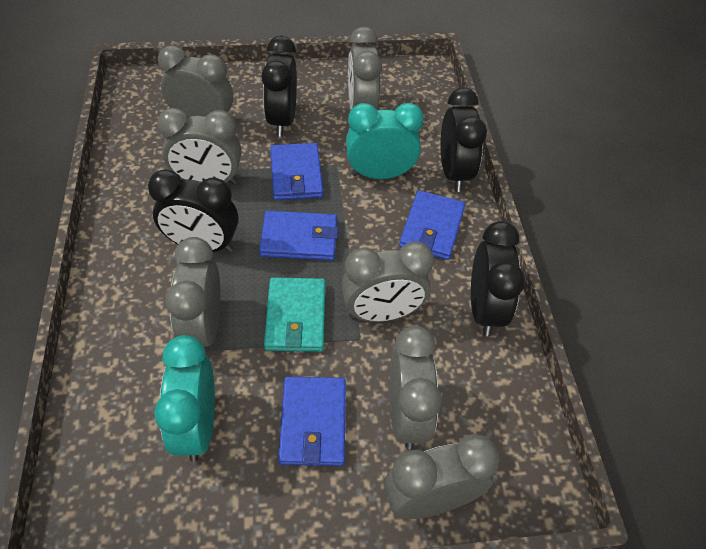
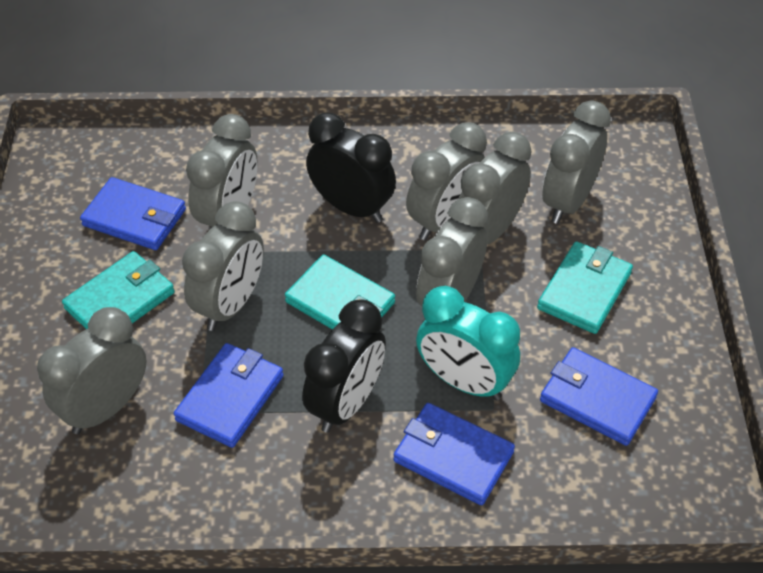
black clock: [148,169,238,252] [261,35,297,137] [440,87,487,192] [471,221,525,336] = 4 -> [302,299,386,433] [306,113,396,223] = 2
turquoise clock: [154,335,215,462] [346,103,424,179] = 2 -> [416,286,520,400] = 1
turquoise wallet: [264,277,325,352] = 1 -> [62,251,175,329] [285,255,395,329] [537,241,633,334] = 3

